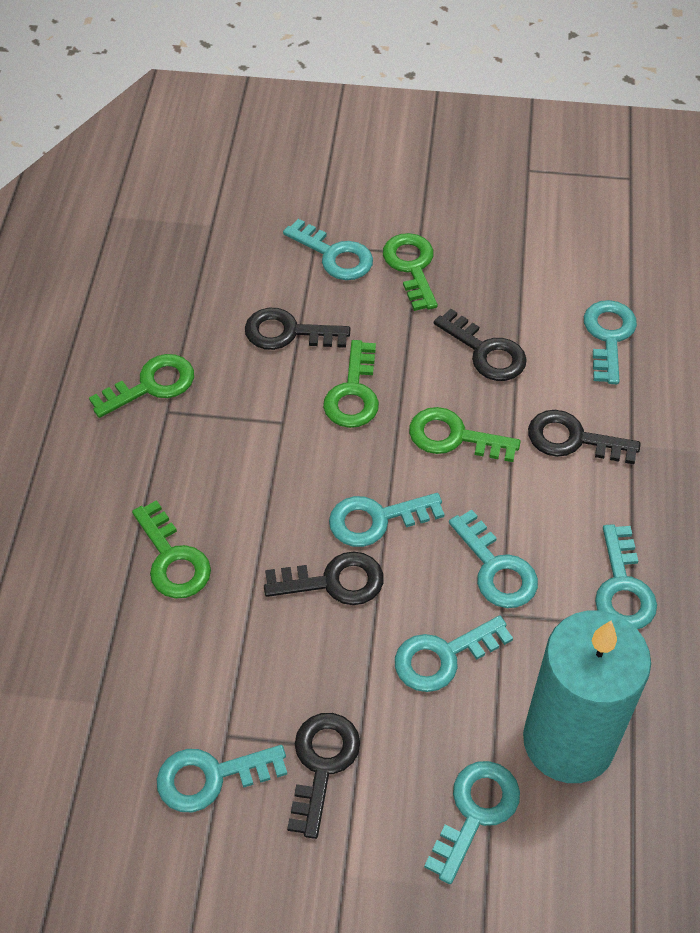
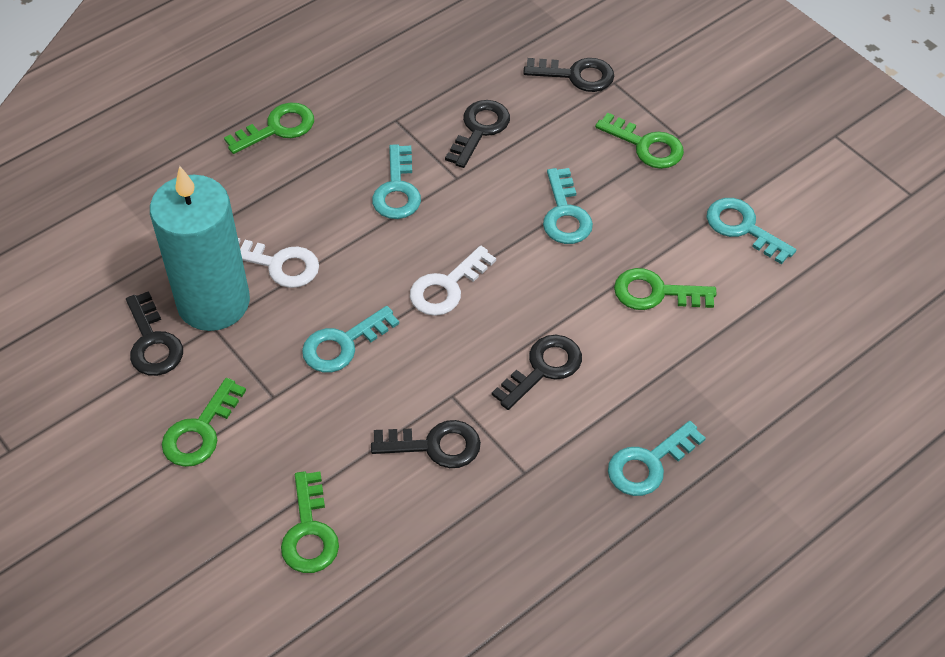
turquoise key: [157,745,287,812] [283,219,373,280] [329,493,444,547] [395,615,513,692] [424,761,520,884] [449,510,538,608] [584,300,637,384] [595,524,657,629] = 8 -> [302,306,399,372] [372,144,421,219] [543,168,593,244] [608,421,706,496] [706,198,796,264] = 5
white key: none = 0 -> [238,238,319,288] [410,246,496,316] = 2

